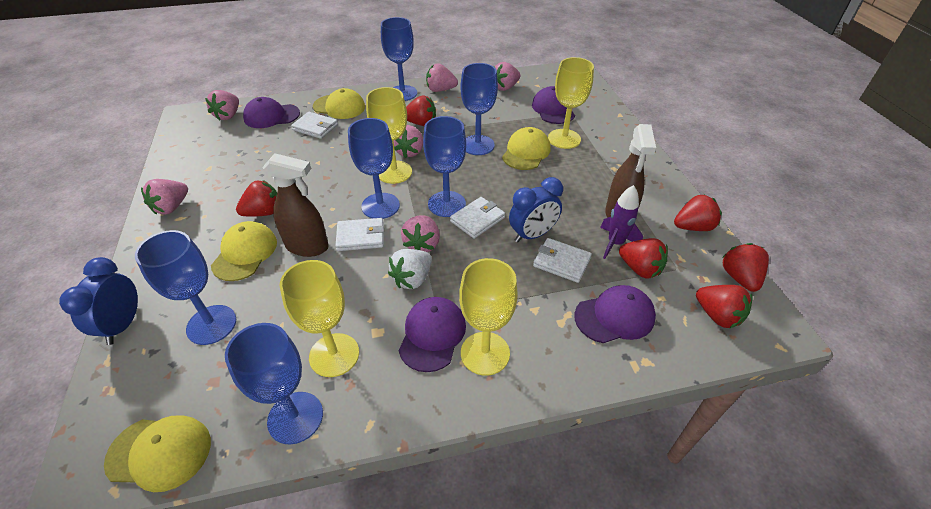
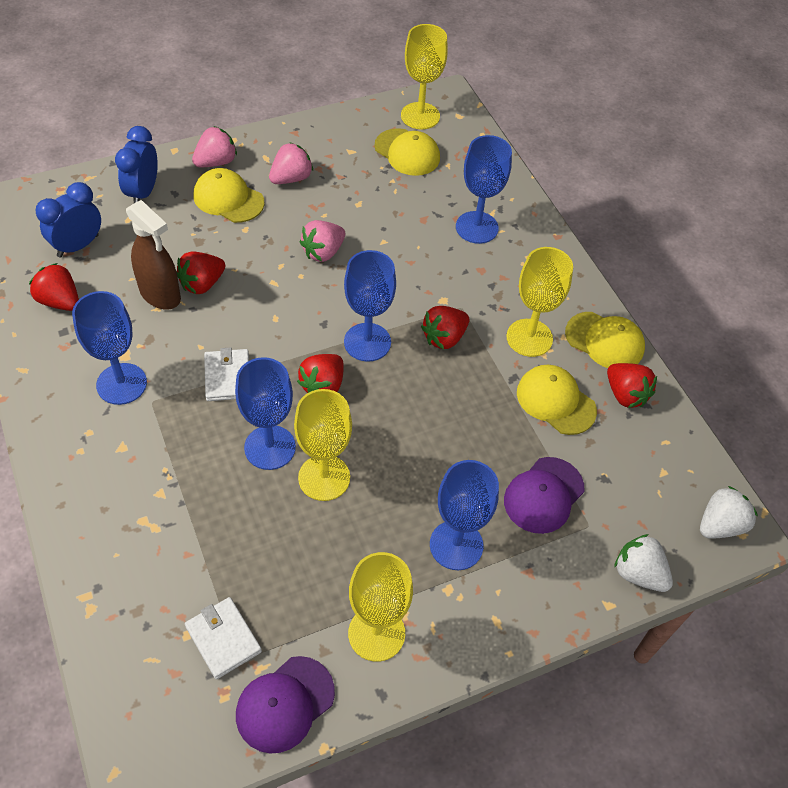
blue goblet: [135,230,236,345] [225,323,323,444] [348,118,400,219] [381,17,417,101] [423,116,466,217] [461,63,498,155] = 6 -> [72,291,147,405] [235,357,296,470] [344,250,396,362] [430,460,499,570] [456,135,512,244] = 5
brown spray bottle: [262,153,329,257] [605,124,656,218] = 2 -> [126,200,181,309] = 1
pink strawberry: [141,179,188,215] [205,90,239,121] [393,125,423,158] [401,215,440,252] [426,63,458,92] [494,62,520,91] = 6 -> [192,126,237,167] [269,142,313,184] [300,220,345,262] = 3
purple cap: [243,97,300,128] [398,297,466,372] [532,86,575,124] [574,285,656,343] = 4 -> [236,656,335,753] [504,457,584,534] = 2
purple rocket: [600,185,643,259] = 1 -> none = 0
red strawberry: [236,180,277,217] [406,95,436,126] [619,238,668,279] [674,194,722,231] [696,285,753,328] [722,243,769,292] = 6 -> [29,263,79,311] [176,251,225,294] [297,354,344,393] [421,306,469,349] [607,363,657,408] = 5
white strawberry: [388,249,432,289] = 1 -> [614,534,673,592] [700,486,758,539] = 2
white wallet: [291,112,338,139] [335,218,384,251] [450,197,505,239] [533,238,592,283] = 4 -> [185,597,262,679] [204,347,249,401] = 2

